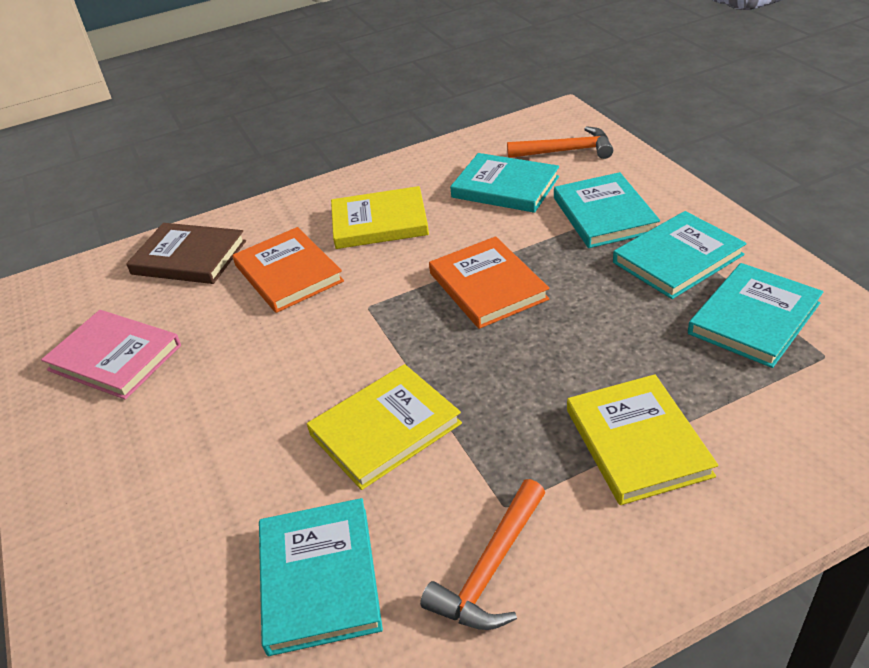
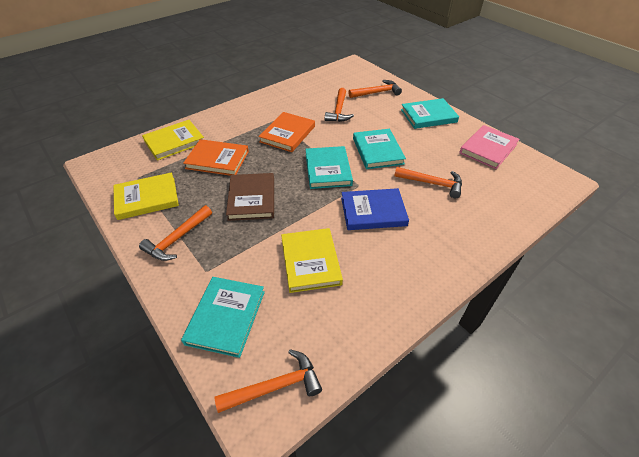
blue book: none = 0 -> [341,188,409,230] = 1
orange hammer: [420,479,545,630] [507,126,613,159] = 2 -> [139,205,212,261] [215,349,322,413] [325,88,354,122] [348,80,402,98] [394,167,462,198] = 5
turquoise book: [259,498,383,656] [450,153,559,213] [554,172,660,248] [613,211,747,299] [688,263,823,368] = 5 -> [181,277,265,358] [305,146,353,189] [353,129,406,169] [401,98,459,129] = 4

